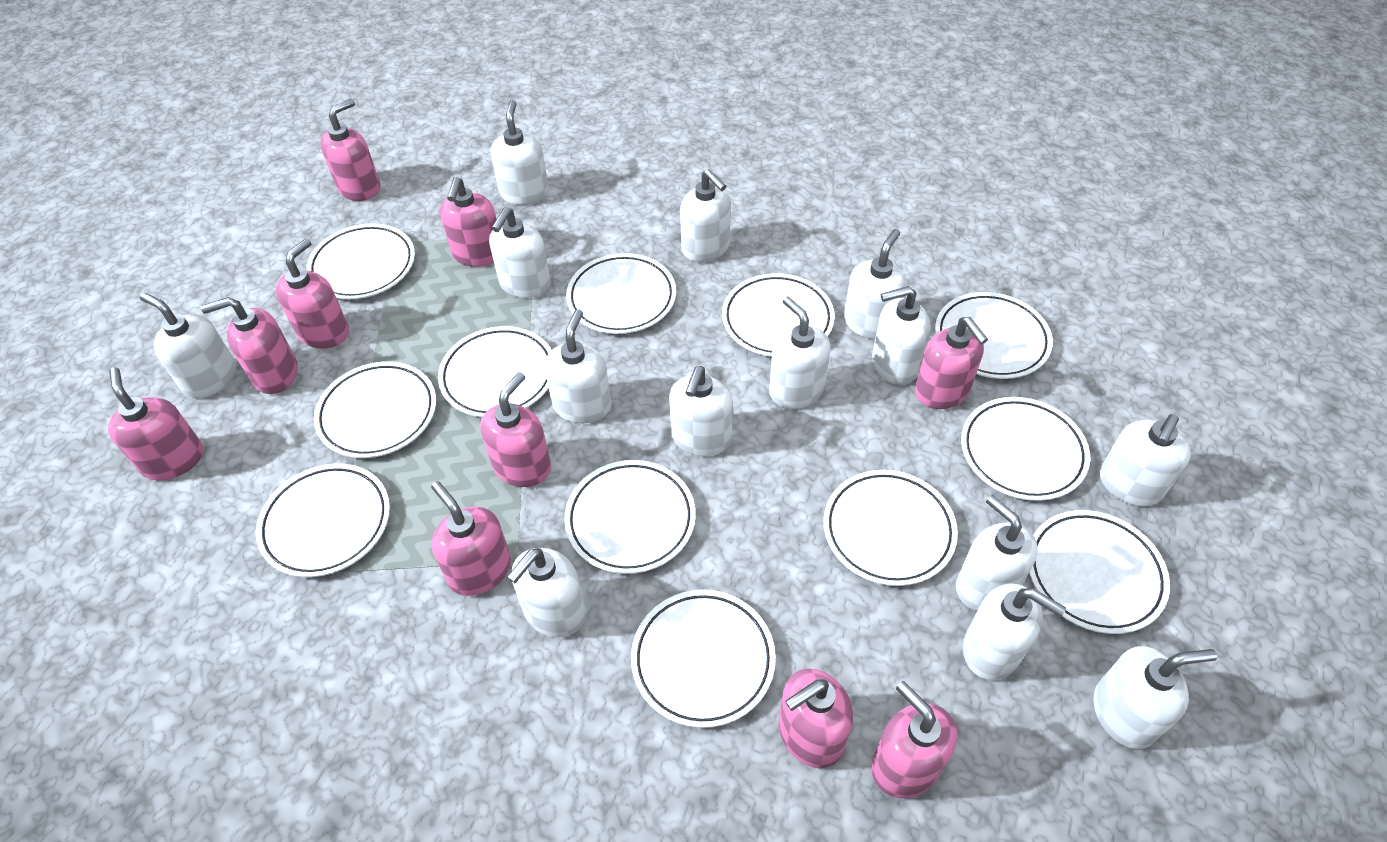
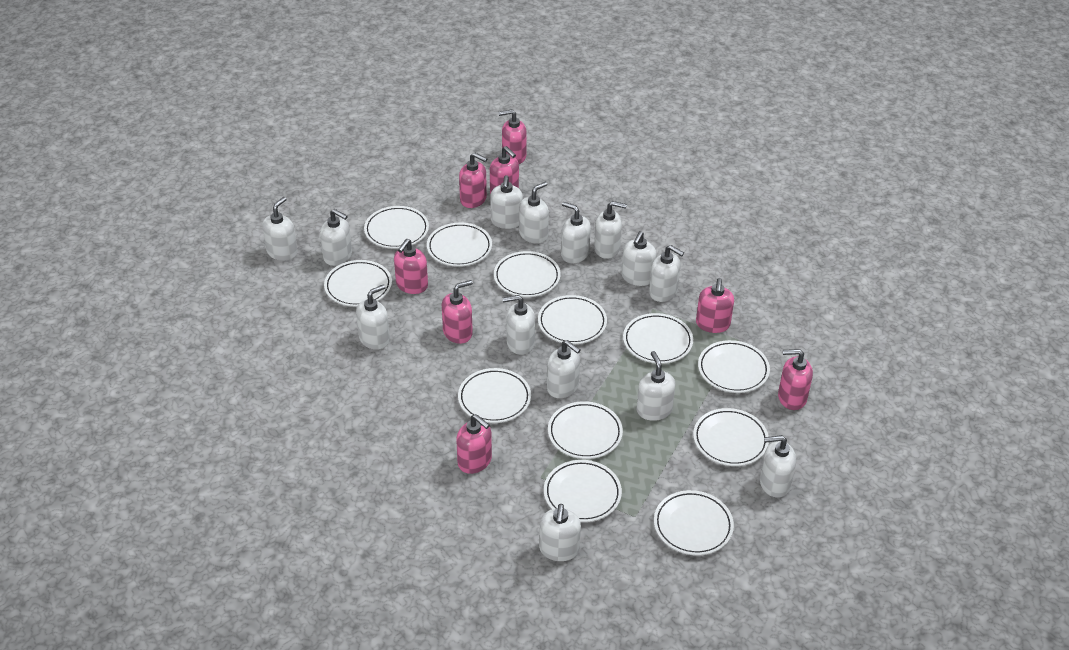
pink soap dispenser: [108,367,203,481] [201,297,298,394] [276,238,349,349] [320,99,380,201] [431,481,511,596] [440,177,497,267] [480,372,551,487] [778,668,853,768] [871,681,957,799] [915,317,988,409] = 10 -> [394,239,428,294] [442,280,473,344] [456,414,492,474] [459,152,487,208] [490,146,519,194] [498,109,527,164] [696,278,734,333] [778,349,813,410] = 8

